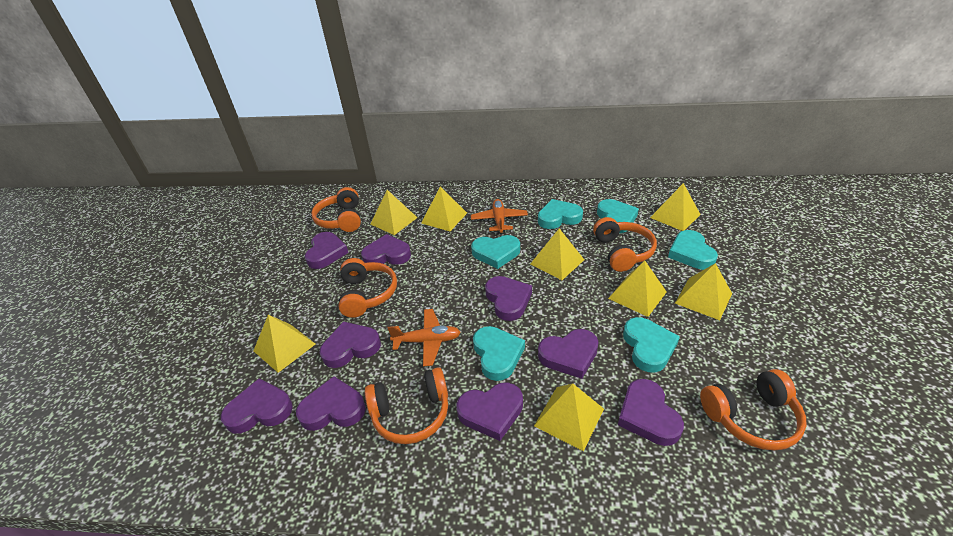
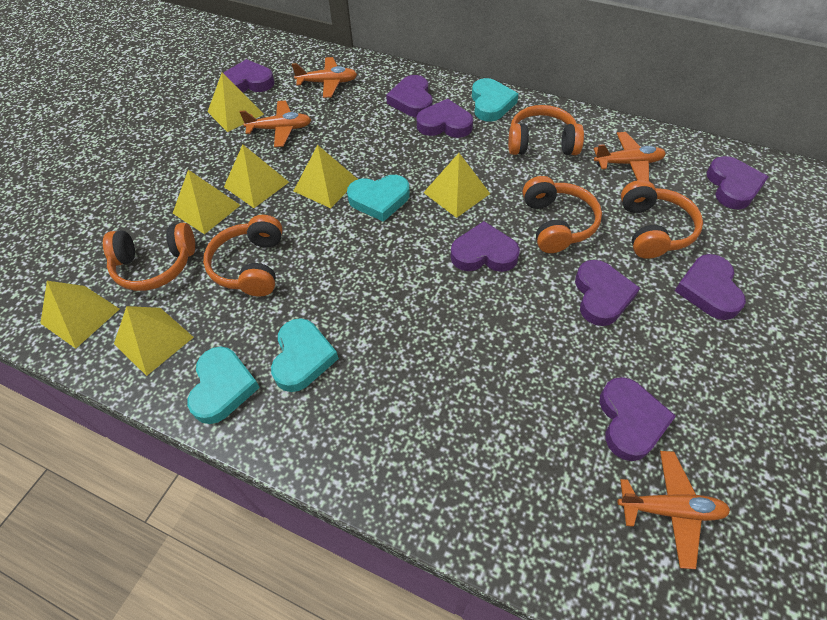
orange plane: [388,309,461,366] [471,199,528,234] = 2 -> [240,101,311,147] [292,57,357,98] [594,132,666,181] [618,451,730,569] = 4
purple heart: [221,379,293,434] [296,376,366,431] [305,232,349,269] [320,321,381,368] [361,234,411,265] [457,382,523,441] [485,276,532,321] [538,329,598,379] [618,379,684,446] = 9 -> [223,59,275,92] [386,75,433,117] [417,99,473,138] [451,221,520,272] [575,260,640,326] [600,377,676,461] [675,254,746,320] [706,156,768,209] = 8
turquoise heart: [471,235,520,269] [473,326,525,381] [538,199,583,229] [597,199,639,233] [623,317,680,373] [668,230,718,270] = 6 -> [187,347,260,424] [271,318,339,392] [347,175,410,222] [472,78,518,122] = 4
yellow pyramid: [253,315,315,373] [370,190,418,235] [421,187,467,231] [530,228,584,280] [534,383,604,451] [608,261,667,317] [650,183,701,231] [675,263,732,320] = 8 -> [40,281,119,349] [114,306,194,376] [173,170,240,234] [208,73,264,132] [224,145,289,208] [294,145,358,208] [423,153,490,218] = 7

